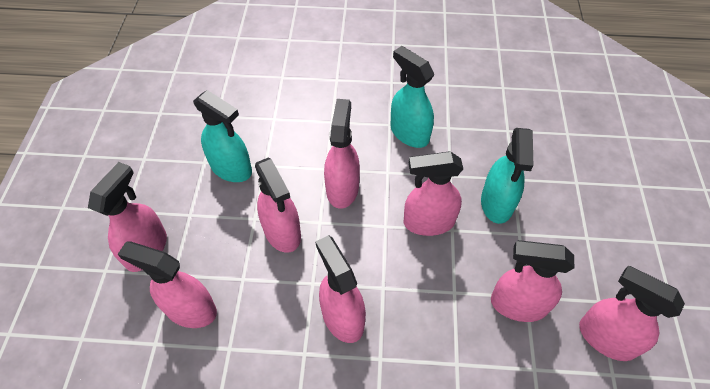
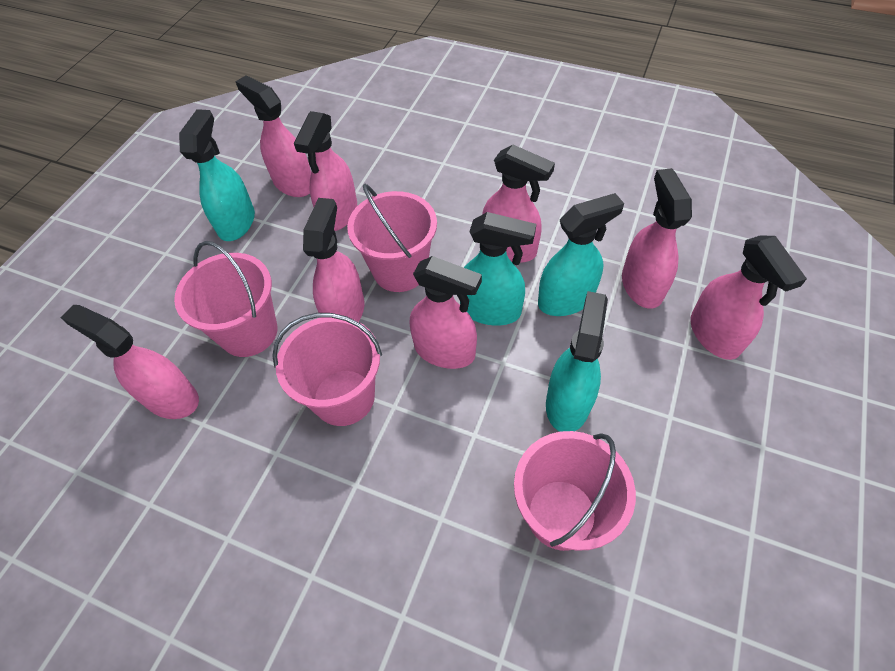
pink bucket: none = 0 -> [174,241,278,357] [272,313,382,426] [347,184,437,292] [514,431,636,551] = 4
turquoise spray bottle: [193,90,252,182] [390,46,434,148] [481,128,533,224] = 3 -> [179,109,255,241] [460,212,536,326] [538,193,624,316] [546,291,608,432] = 4

